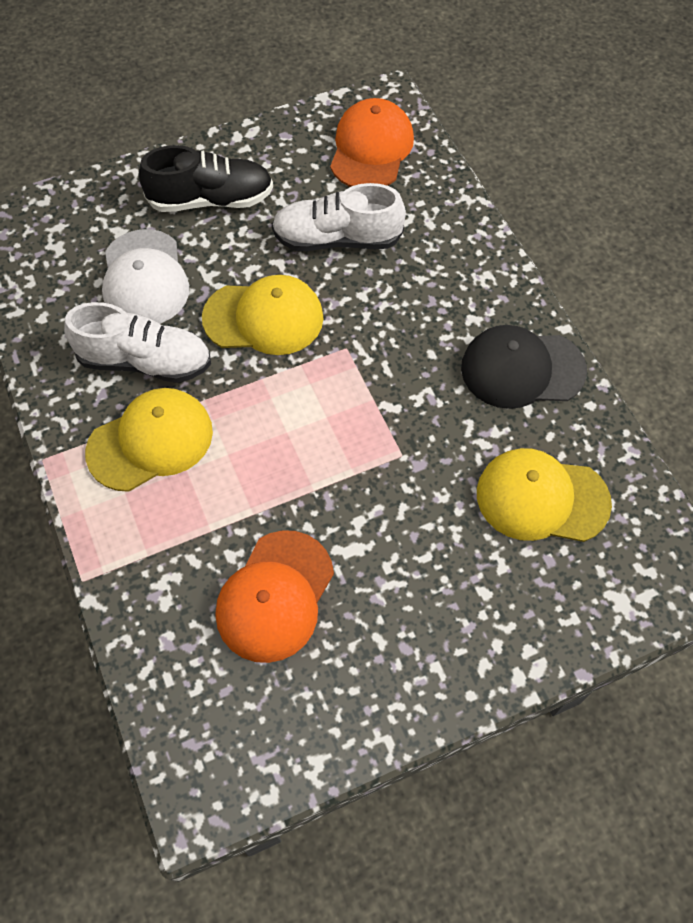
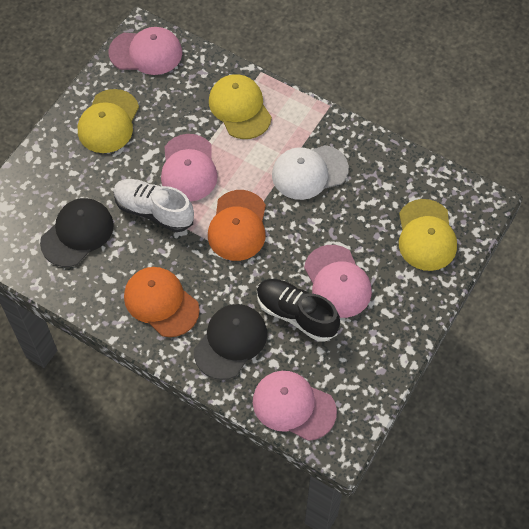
black cap: [461,325,587,409] = 1 -> [40,198,114,267] [194,304,267,380] = 2
pink cap: none = 0 -> [108,27,182,75] [161,134,218,202] [253,371,337,441] [304,245,372,318] = 4
white shoe: [64,302,211,383] [272,183,406,251] = 2 -> [113,179,194,232] = 1

